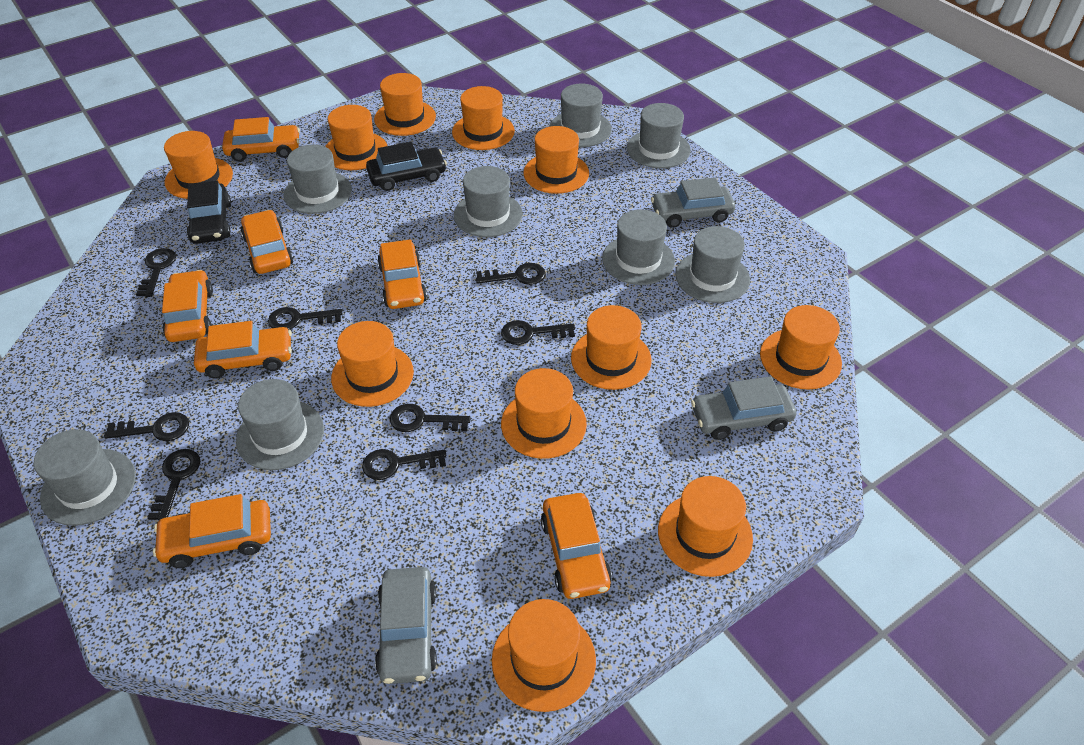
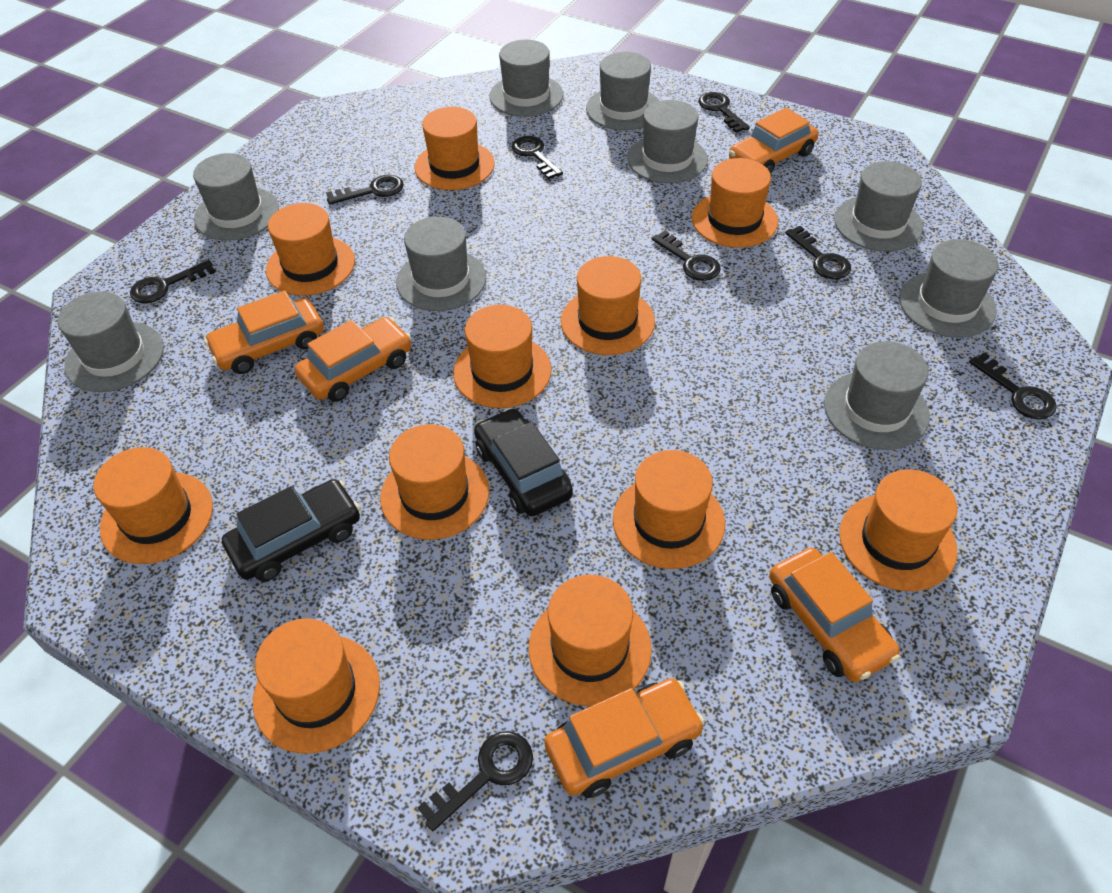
grey car: [375,567,437,684] [651,177,735,228] [691,376,796,440] = 3 -> none = 0
grey hat: [34,429,136,526] [236,379,324,470] [284,144,352,214] [454,166,523,237] [550,83,612,147] [602,209,675,285] [627,103,691,168] [675,226,750,303] = 8 -> [57,291,164,392] [193,153,279,241] [396,217,486,311] [489,40,563,117] [586,52,659,130] [627,100,708,183] [824,341,930,450] [834,161,923,251] [899,239,999,338] = 9
orange car: [153,494,271,568] [162,270,213,342] [194,321,292,379] [222,117,300,162] [240,210,293,274] [377,239,427,309] [541,493,612,599] = 7 -> [204,291,324,374] [295,317,411,402] [544,678,705,798] [729,108,818,174] [769,548,900,682] = 5

